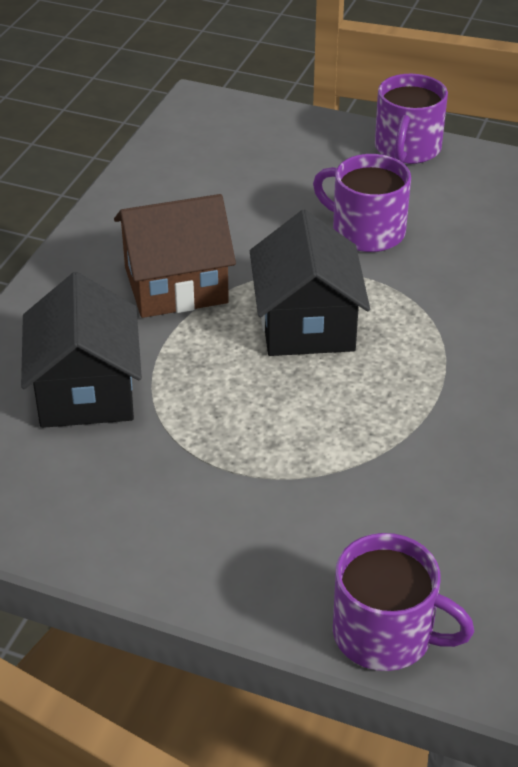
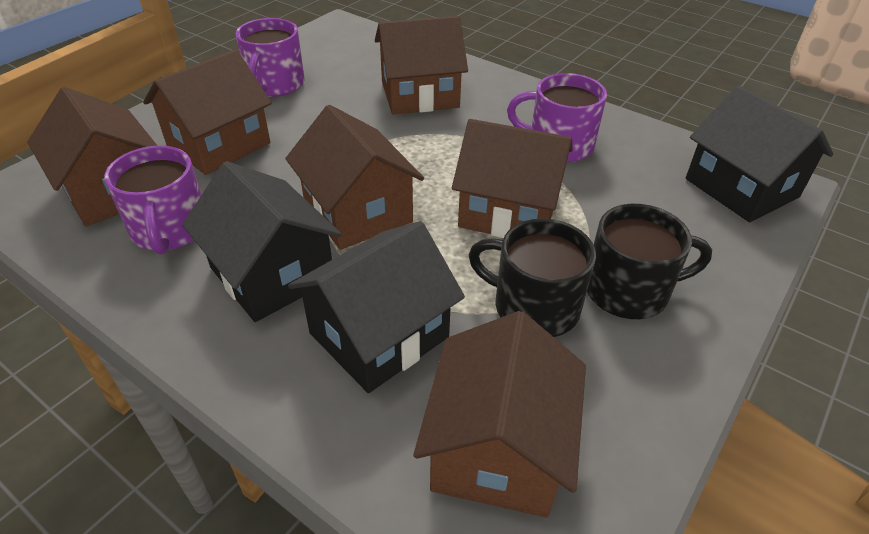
black house: [21,272,142,428] [250,210,370,356] = 2 -> [182,161,342,322] [288,221,465,393] [686,85,833,222] = 3
black mug: none = 0 -> [469,218,596,337] [587,204,712,319] = 2
brown house: [114,194,236,318] = 1 -> [27,87,158,226] [143,49,272,175] [285,105,424,250] [375,16,468,114] [413,311,586,518] [452,119,573,238] = 6

